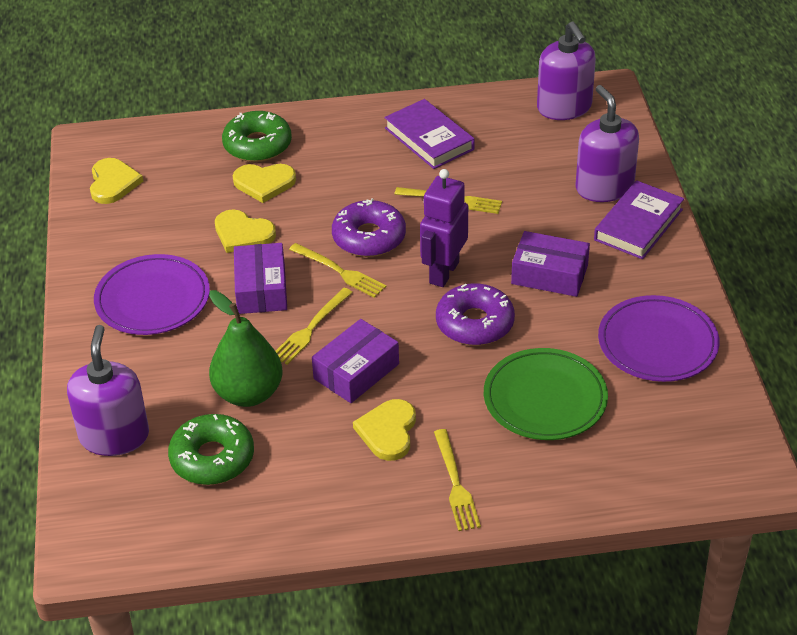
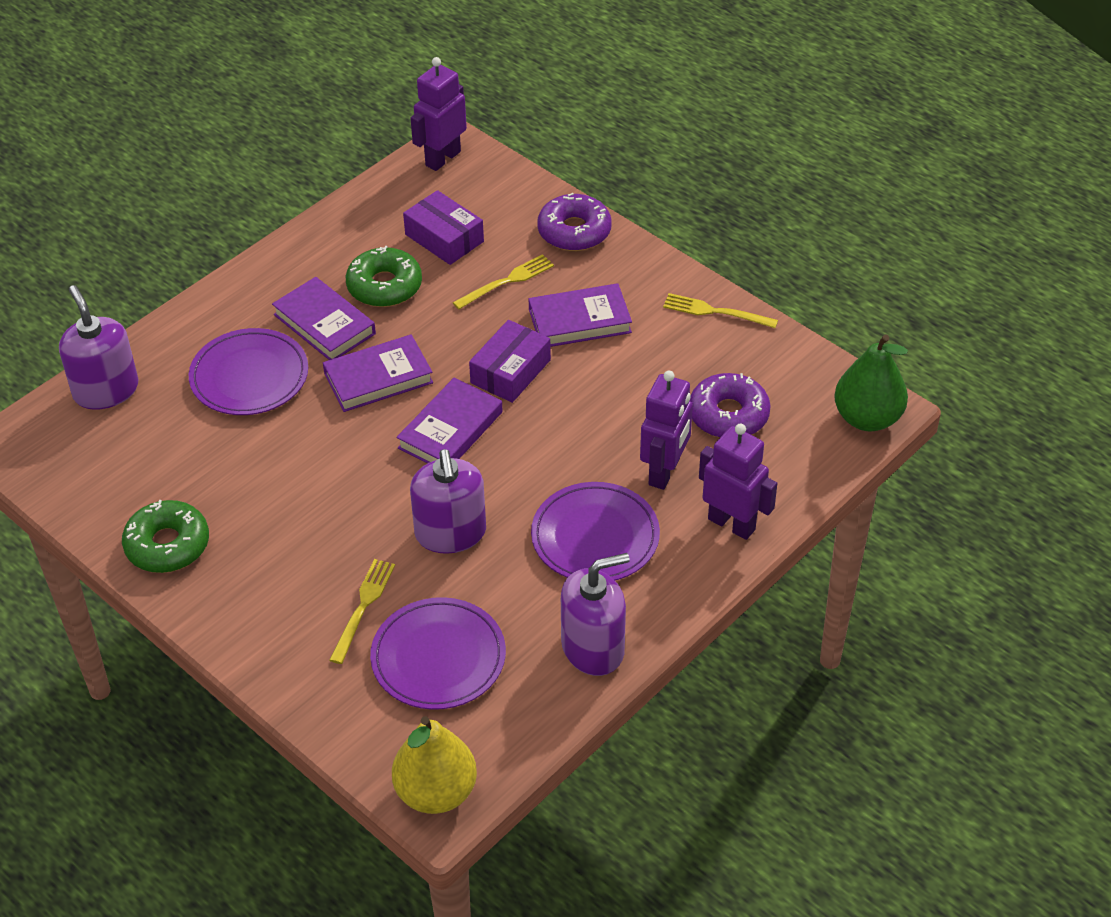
green plate: [484,348,608,440] = 1 -> none = 0
purple book: [384,99,475,169] [594,180,684,259] = 2 -> [272,277,376,360] [323,334,433,412] [396,377,503,464] [529,283,632,347] = 4
purple box: [234,243,287,314] [312,319,399,403] [511,231,590,297] = 3 -> [403,190,484,265] [469,320,551,403] = 2
purple plate: [94,254,210,335] [598,295,720,382] = 2 -> [189,328,308,415] [370,597,506,710] [531,482,660,581] = 3
purple robot: [420,169,468,287] = 1 -> [411,57,467,171] [640,371,693,490] [699,424,777,540] = 3
yellow fork: [276,288,353,365] [289,243,386,298] [395,187,502,214] [434,429,481,531] = 4 -> [329,559,395,664] [453,254,554,309] [663,293,778,328] = 3
yellow heart: [90,158,143,204] [215,209,276,253] [233,164,296,203] [353,399,416,461] = 4 -> none = 0
yellow pear: none = 0 -> [392,716,477,814] = 1

